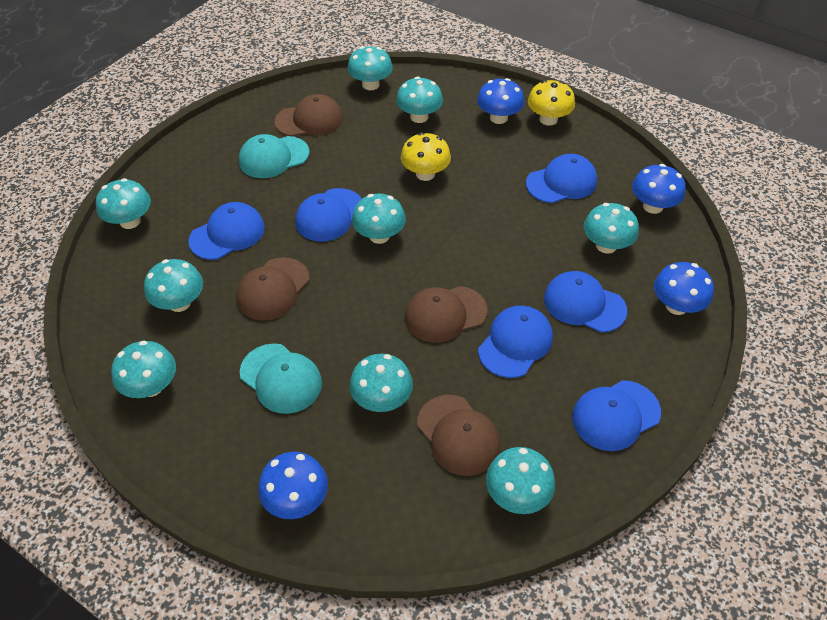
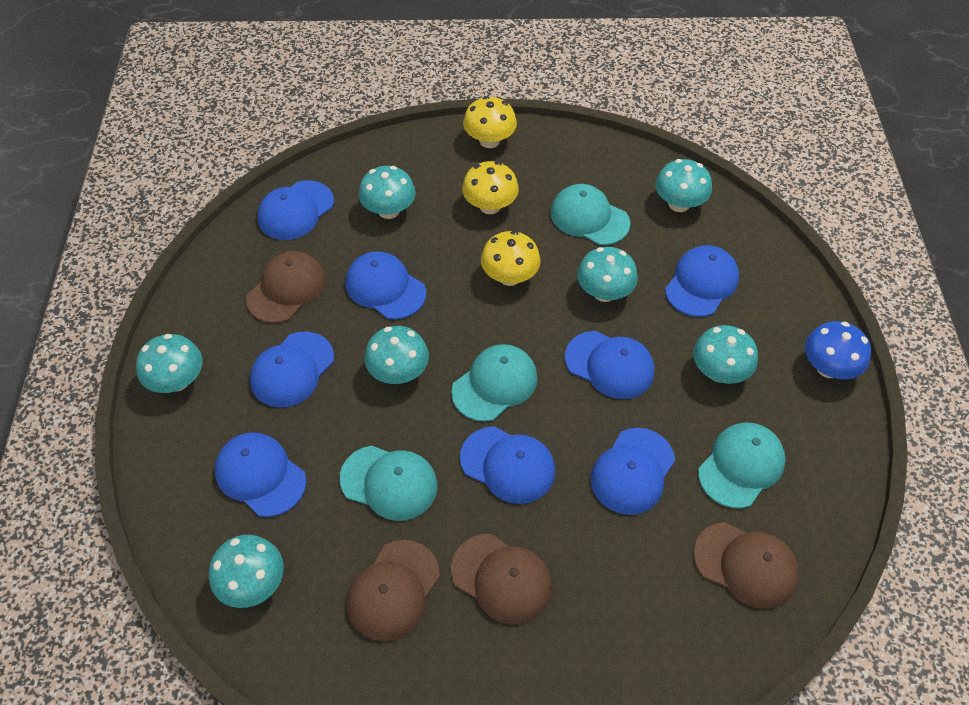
blue cap: [188,202,265,260] [295,188,362,242] [478,306,553,378] [526,154,597,203] [544,271,627,333] [572,380,661,451] = 6 -> [215,432,306,517] [250,331,334,408] [257,180,334,240] [345,251,426,320] [460,426,555,504] [565,331,654,399] [591,428,675,515] [665,245,739,317] = 8
blue mushroom: [258,452,328,519] [477,78,524,124] [632,164,685,214] [654,262,714,315] = 4 -> [805,321,871,379] = 1
turquoise cap: [239,134,309,178] [240,343,322,414] = 2 -> [340,446,437,521] [451,344,538,422] [550,184,630,245] [698,422,786,508] = 4
turquoise mushroom: [96,178,151,229] [111,341,176,398] [144,259,203,312] [347,46,393,90] [349,354,413,412] [352,193,406,244] [396,76,443,123] [486,447,555,514] [584,203,639,254] = 9 -> [136,334,202,393] [209,535,284,608] [359,166,416,219] [364,326,429,384] [577,247,638,302] [655,159,712,212] [693,325,758,384] = 7
yellow mushroom: [401,132,451,181] [528,80,575,126] = 2 -> [462,161,519,214] [463,96,517,148] [481,231,541,286] = 3

